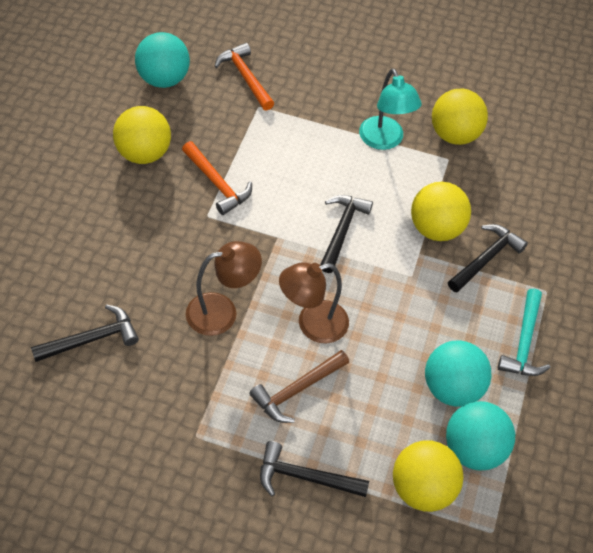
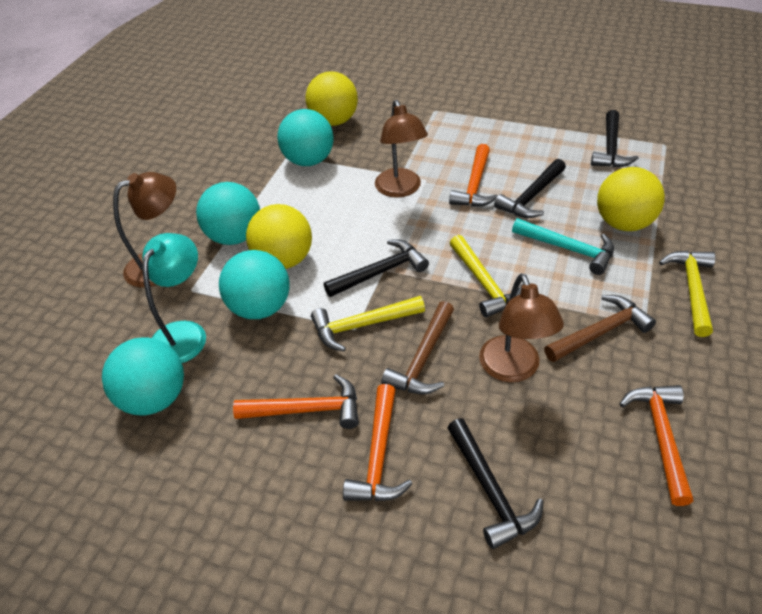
brown hammer: [249,350,349,423] = 1 -> [381,301,454,394] [544,295,656,362] = 2
brown lamp: [186,241,262,336] [279,262,349,343] = 2 -> [113,172,176,287] [375,100,428,198] [479,273,564,382] = 3
orange hammer: [182,141,252,215] [214,43,274,111] = 2 -> [233,374,359,429] [343,384,413,501] [449,144,498,207] [620,385,693,506] = 4
turquoise ball: [135,32,190,88] [425,340,491,407] [446,401,515,471] = 3 -> [102,337,184,416] [196,182,260,245] [219,250,290,319] [277,109,334,166] = 4
yellow ball: [113,106,171,164] [393,440,464,512] [411,182,471,241] [432,88,488,145] = 4 -> [246,204,312,269] [305,71,358,126] [597,167,665,231] = 3
yellow hammer: none = 0 -> [311,296,425,351] [450,235,523,318] [659,251,716,337] = 3

